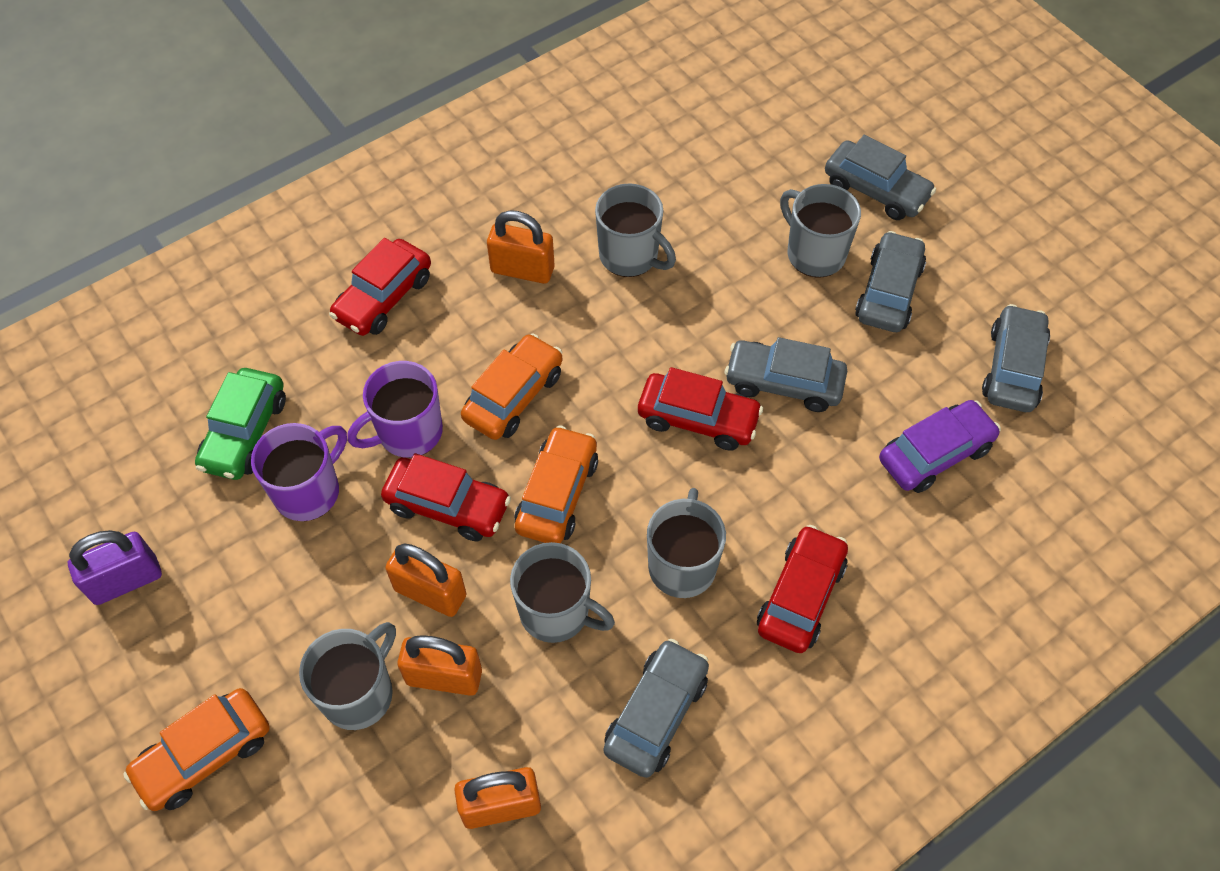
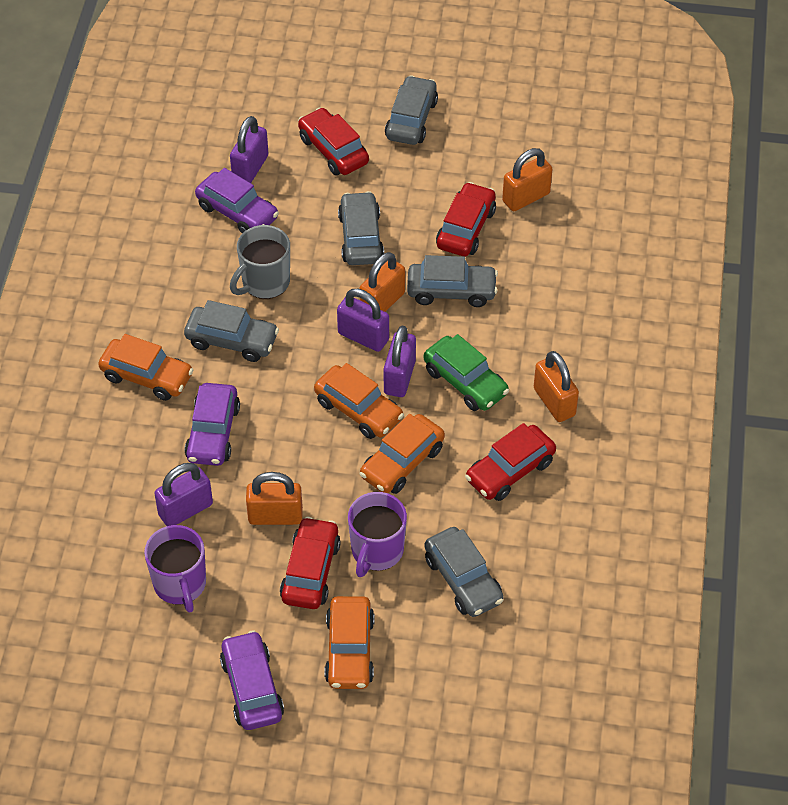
grey mug: [299,622,396,730] [510,542,615,643] [595,183,676,277] [647,488,726,598] [780,184,861,277] = 5 -> [230,225,290,299] = 1
orange car: [123,688,270,811] [461,333,563,440] [514,425,598,543] = 3 -> [98,334,193,401] [314,363,404,439] [324,596,374,689] [360,414,445,494] = 4
purple car: [879,400,1001,493] = 1 -> [185,383,240,466] [195,168,279,233] [220,630,284,730] = 3
purple padlock: [68,530,162,605] = 1 -> [154,463,213,526] [230,116,268,183] [337,289,389,352] [384,326,416,397] = 4

